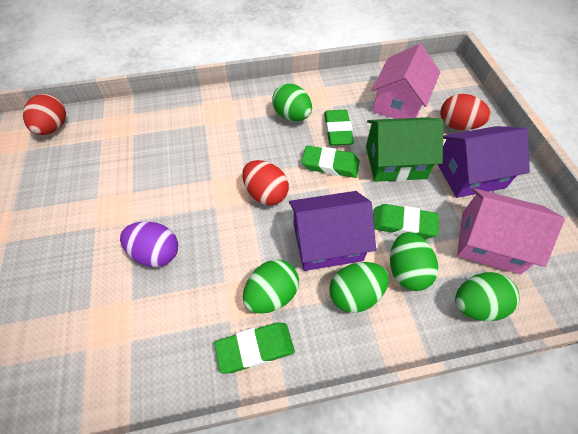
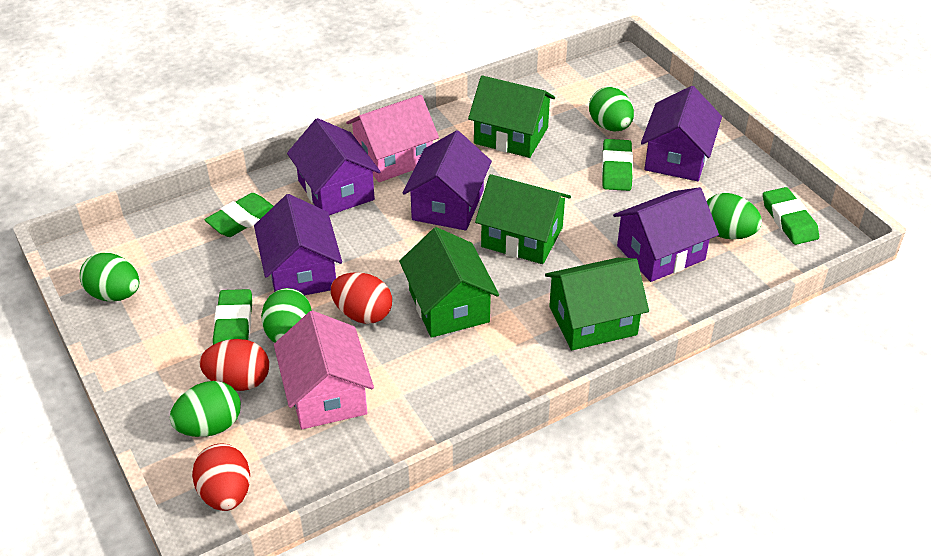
green house: [366,117,444,182] = 1 -> [399,227,499,338] [468,75,555,158] [475,174,571,264] [545,258,649,350] = 4
purple egg: [120,222,178,267] = 1 -> none = 0
purple house: [289,191,376,271] [438,126,530,198] = 2 -> [254,194,342,295] [287,118,381,215] [403,130,492,231] [613,187,719,282] [641,86,722,181] = 5

